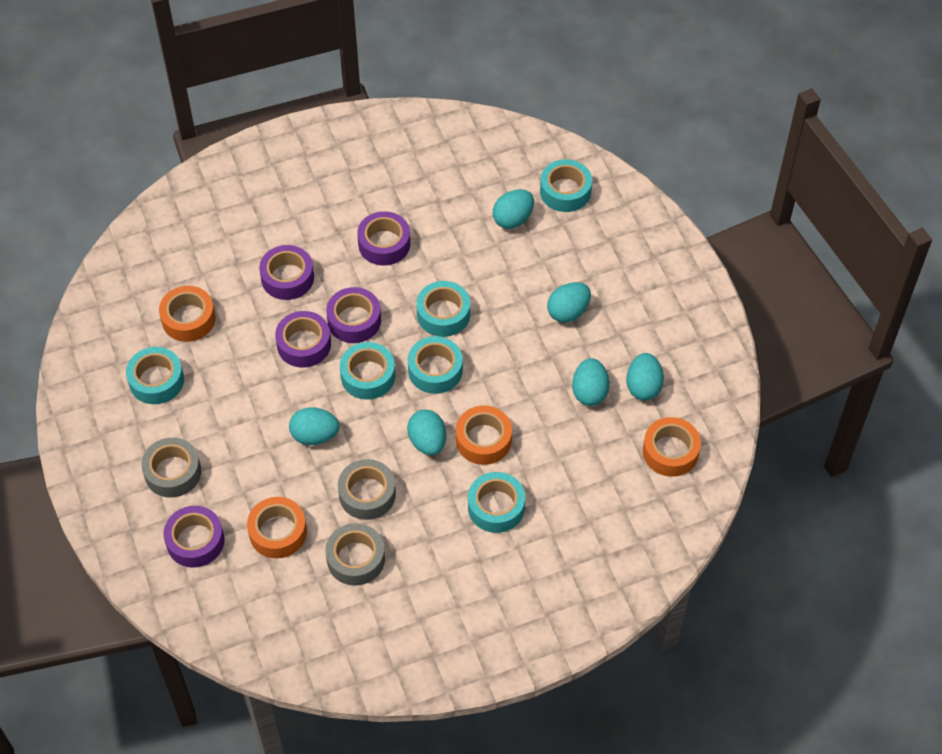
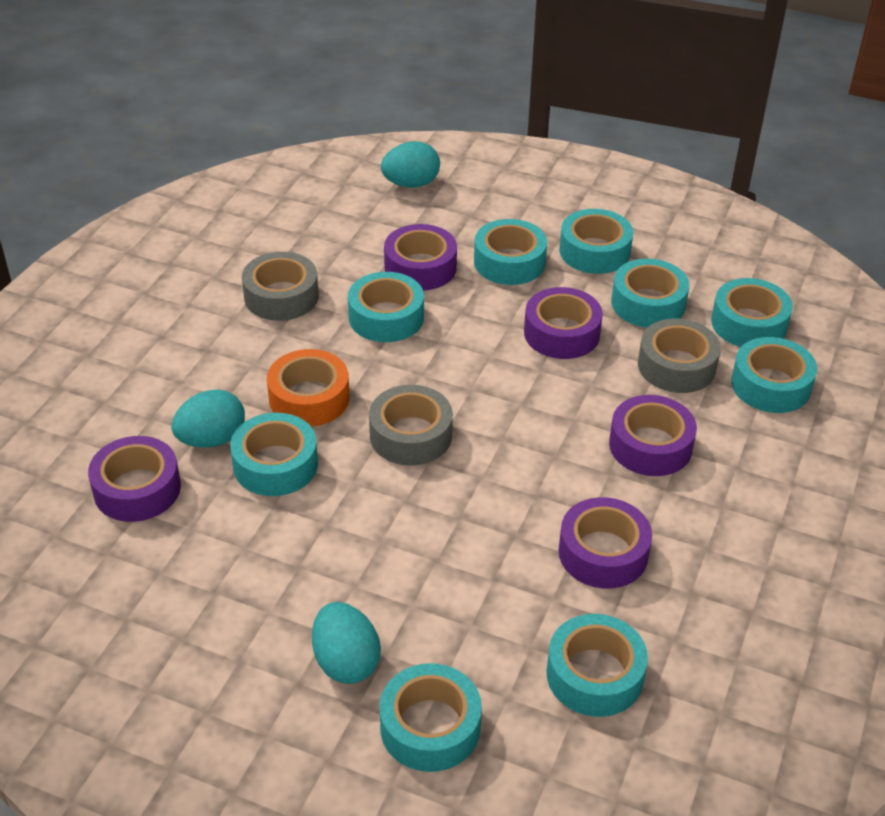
orange tape: [159,286,216,342] [247,497,307,558] [456,406,512,465] [643,417,701,477] = 4 -> [267,349,349,427] = 1
turquoise egg: [289,408,339,445] [407,410,446,455] [493,189,534,229] [547,282,591,323] [572,358,609,406] [626,353,664,400] = 6 -> [171,389,245,448] [312,602,381,684] [381,141,440,188] = 3
turquoise tape: [126,347,184,404] [340,342,395,400] [408,336,463,394] [416,281,470,337] [468,472,525,533] [540,159,592,212] = 6 -> [230,413,318,496] [348,272,424,342] [380,663,482,772] [474,219,547,285] [546,614,648,717] [559,209,633,274] [611,259,689,328] [711,278,793,347] [731,337,817,413] = 9

